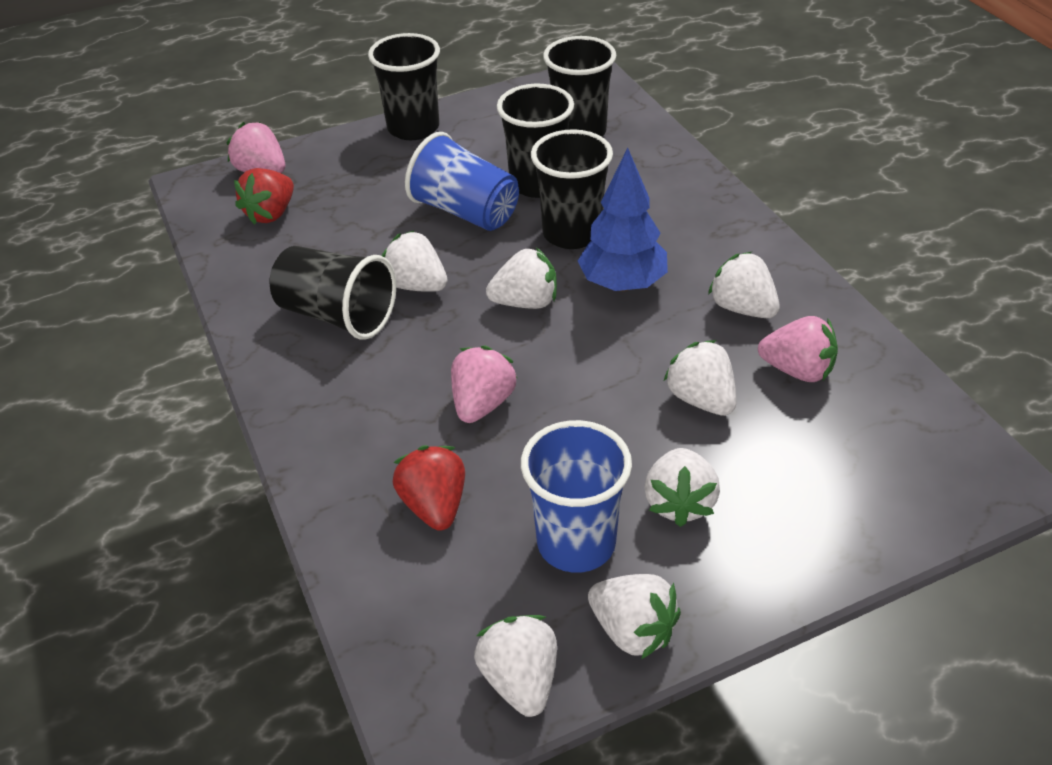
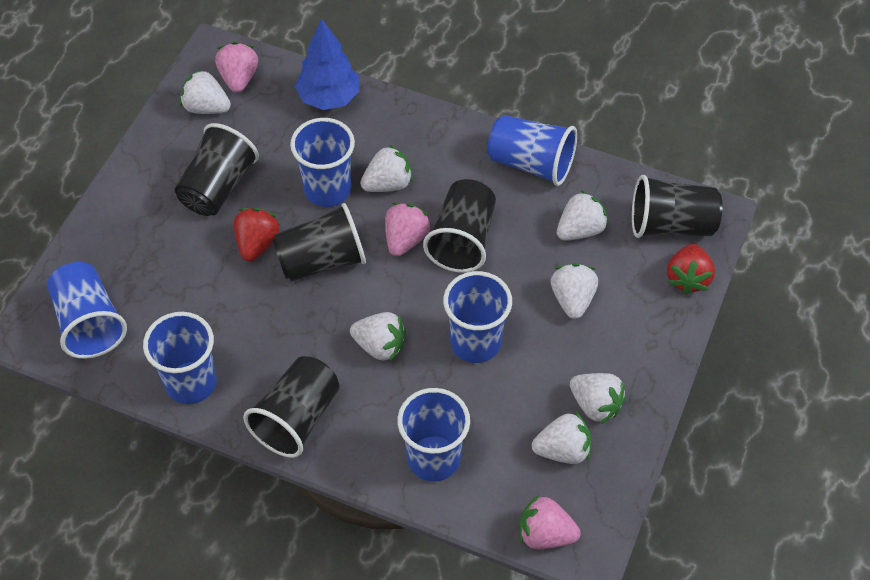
blue cup: [405,132,519,231] [521,420,632,573] = 2 -> [47,262,127,359] [143,312,216,404] [290,118,355,207] [397,388,470,481] [443,271,512,363] [487,115,577,186] = 6

